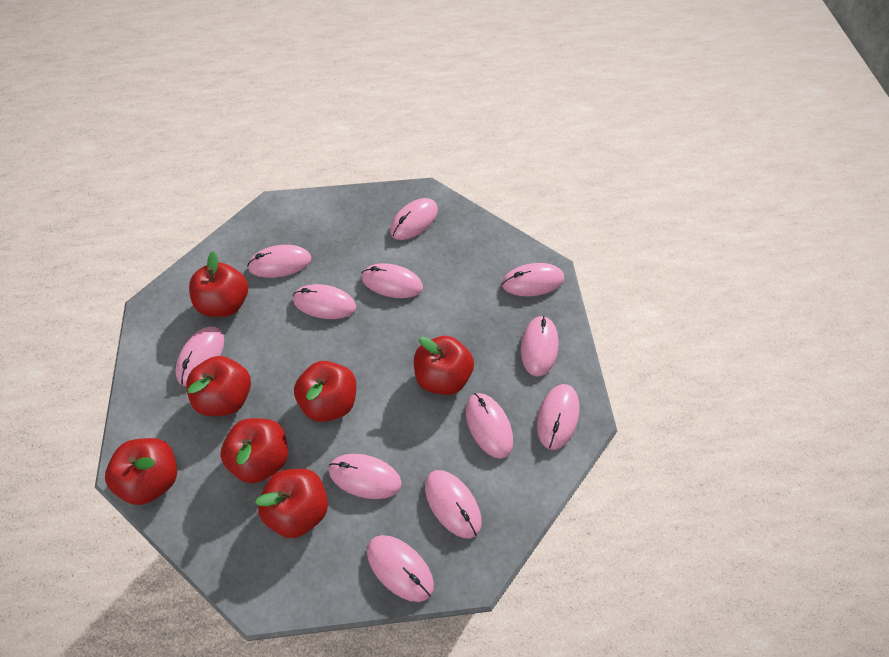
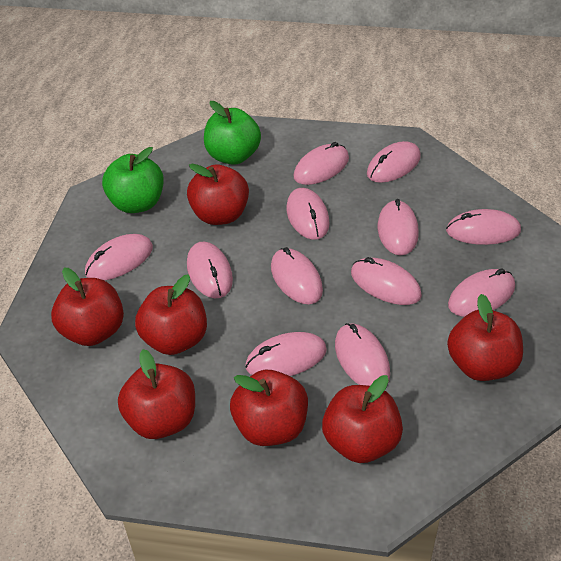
green apple: none = 0 -> [102,147,164,213] [204,101,261,165] = 2

